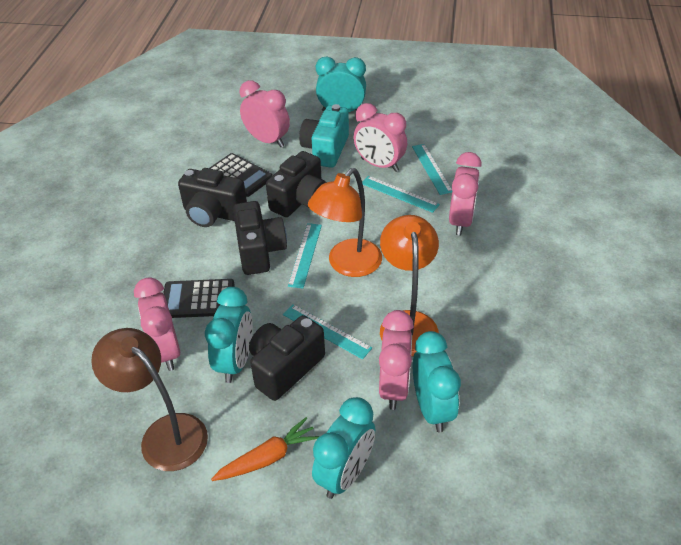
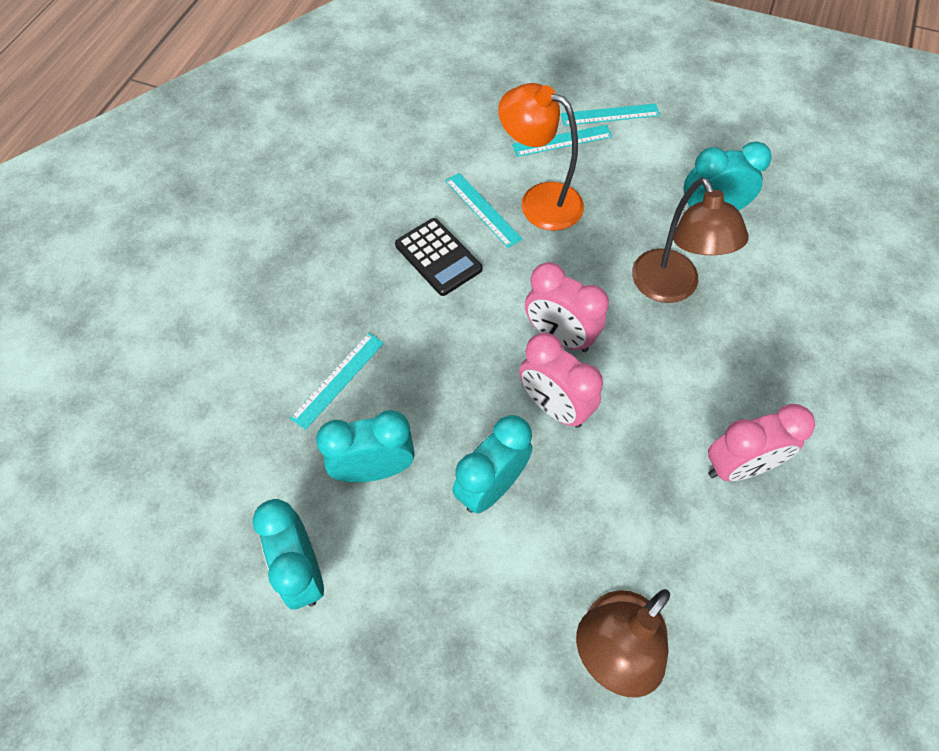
black calculator: [163,279,235,318] [210,153,273,197] = 2 -> [395,218,482,296] = 1
black camera: [178,168,247,227] [233,201,287,275] [249,315,325,401] [266,151,326,217] = 4 -> none = 0
brown lamp: [91,328,208,471] = 1 -> [576,589,670,698] [632,177,749,303] = 2
orange carrot: [211,417,320,481] = 1 -> none = 0
orange lamp: [308,168,382,277] [380,215,439,356] = 2 -> [498,83,584,231] = 1
pink clock: [134,277,180,371] [239,80,290,147] [353,103,407,172] [379,310,414,410] [449,152,482,236] = 5 -> [519,332,603,428] [525,262,609,352] [708,404,815,481] = 3
turquoise camera: [299,104,349,168] = 1 -> none = 0

